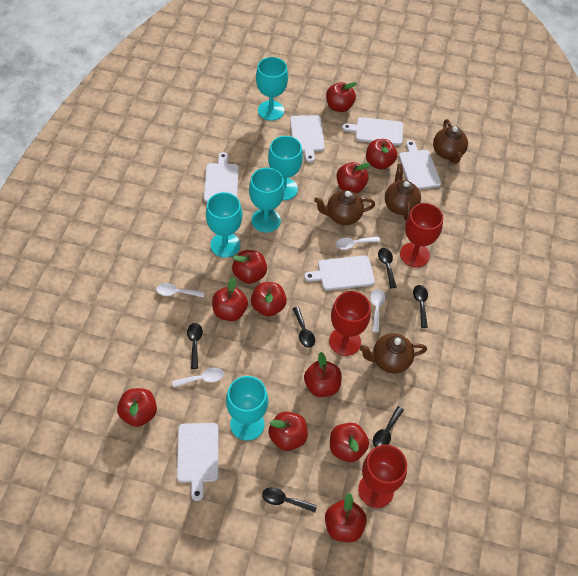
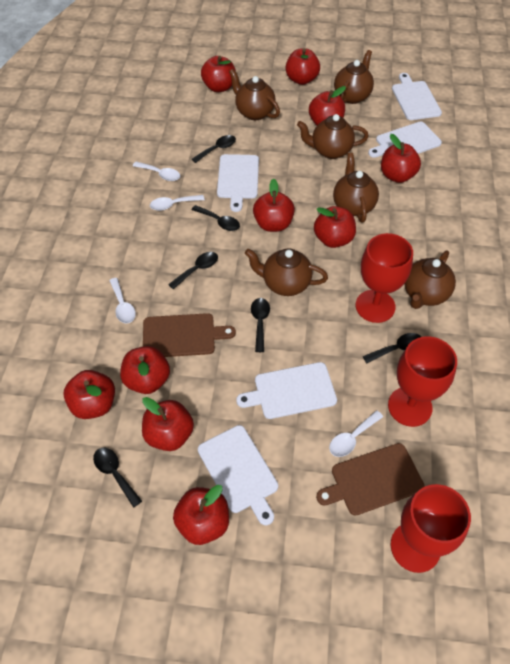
brown cutting board: none = 0 -> [143,313,236,357] [316,443,425,516] = 2
brown teapot: [314,190,375,225] [360,333,427,373] [385,164,421,221] [433,119,468,164] = 4 -> [229,69,280,120] [245,248,328,296] [297,114,369,159] [333,153,379,222] [334,50,374,104] [405,250,456,309] = 6
red apple: [117,388,157,427] [212,278,248,321] [232,250,267,284] [251,282,287,317] [268,412,308,451] [304,352,342,397] [325,493,367,542] [326,82,357,112] [330,423,369,462] [337,162,370,193] [366,139,397,170] = 11 -> [63,370,115,419] [120,346,170,394] [142,397,194,451] [173,485,229,545] [201,56,236,92] [253,178,295,232] [285,48,320,85] [309,86,346,125] [314,206,356,248] [381,134,421,183] = 10
turquoise goblet: [206,192,242,258] [226,376,268,441] [249,168,285,232] [256,57,288,121] [268,136,303,200] = 5 -> none = 0
white cutting board: [177,423,218,501] [204,152,239,202] [290,115,325,163] [304,255,375,290] [342,117,403,146] [399,140,441,190] = 6 -> [198,425,278,525] [217,154,259,212] [236,362,337,419] [368,121,442,158] [392,73,442,120] = 5

